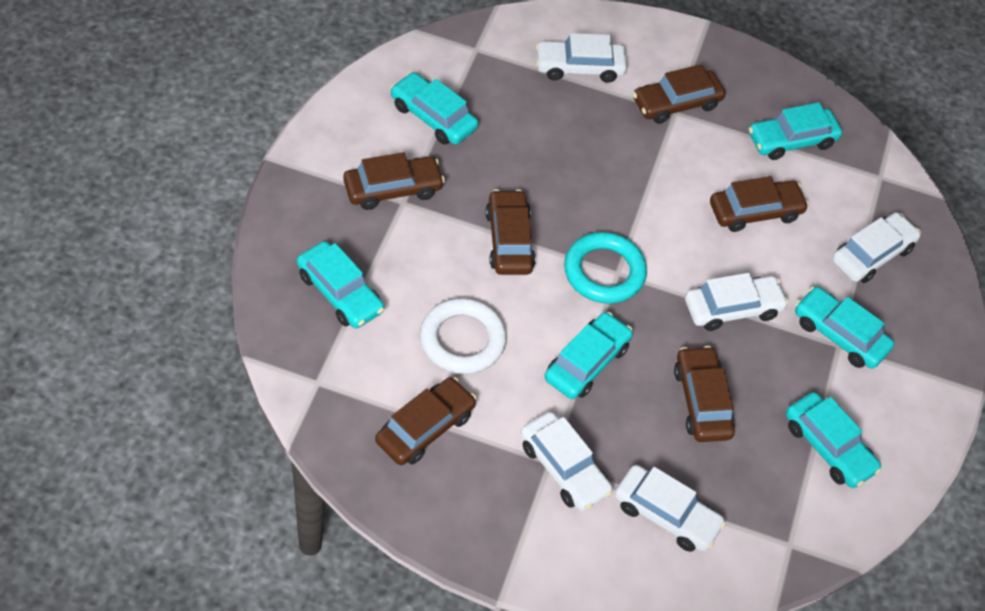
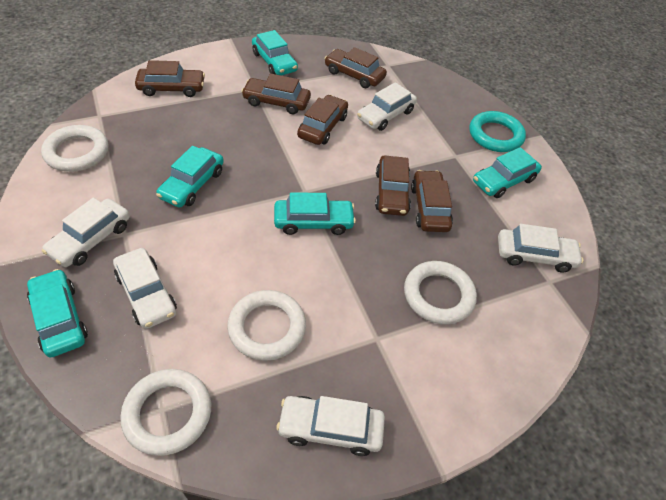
turquoise car: [297,241,384,328] [391,72,478,145] [544,312,633,399] [749,102,842,160] [786,392,882,488] [795,287,894,369] = 6 -> [27,269,88,358] [156,146,224,208] [252,30,298,75] [274,192,356,235] [473,147,542,198] = 5
white ring: [420,298,507,374] = 1 -> [41,125,108,172] [120,369,211,456] [227,290,306,361] [404,261,477,325] = 4

